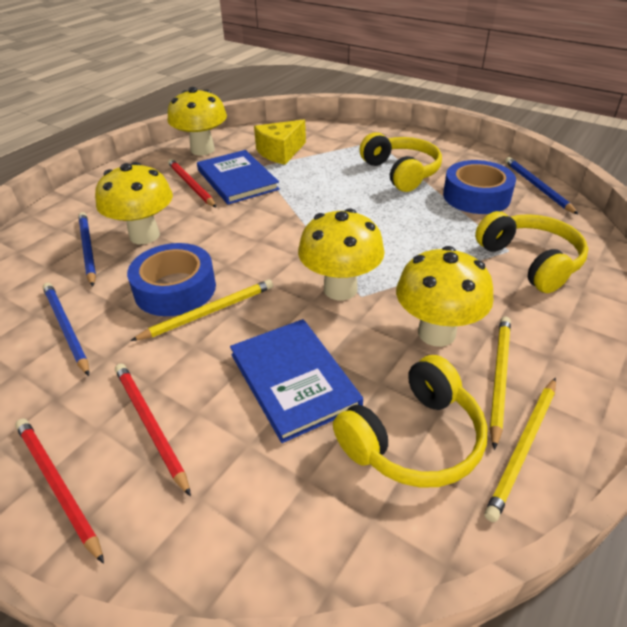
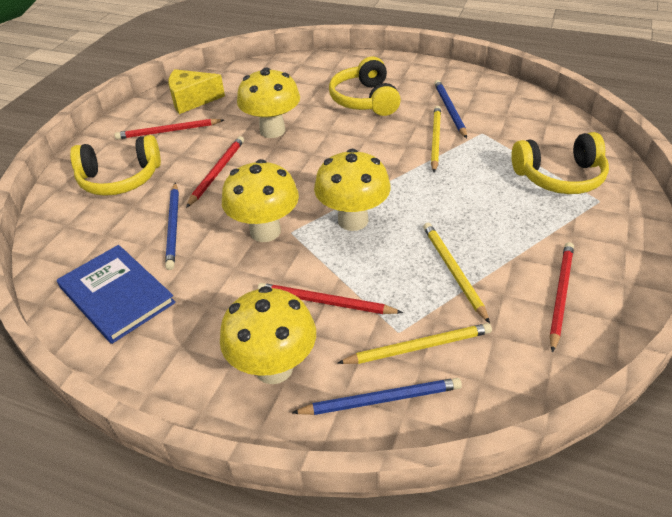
blue book: [197,150,280,205] [230,319,363,443] = 2 -> [57,245,176,344] = 1
blue tape: [127,243,216,316] [443,160,516,214] = 2 -> none = 0
red pencil: [15,418,104,564] [115,364,191,497] [168,159,217,208] = 3 -> [114,119,224,140] [186,136,244,208] [258,283,403,314] [550,242,574,353] = 4

